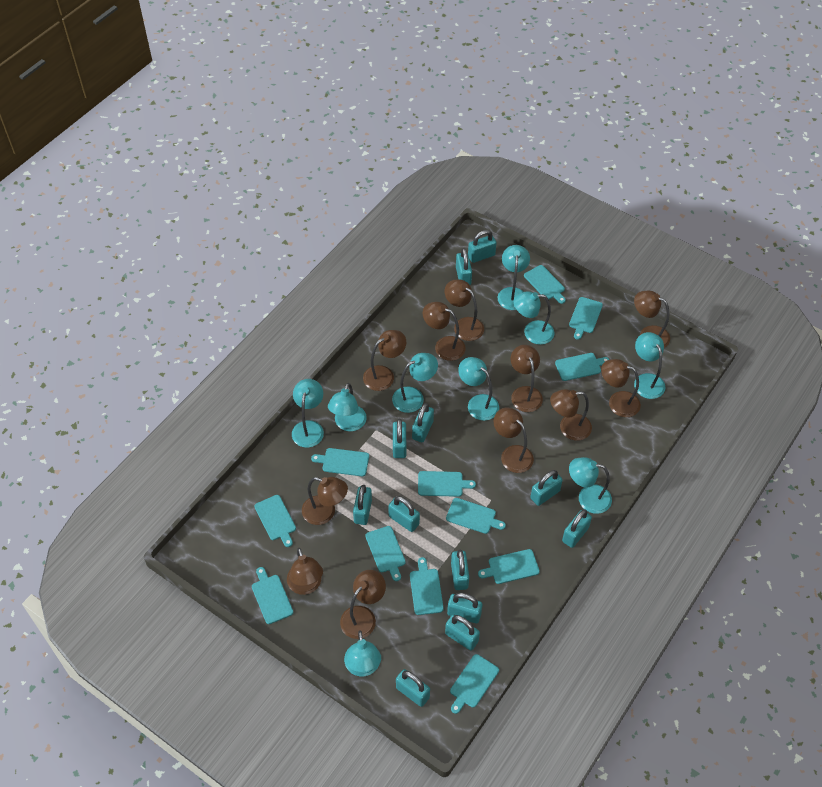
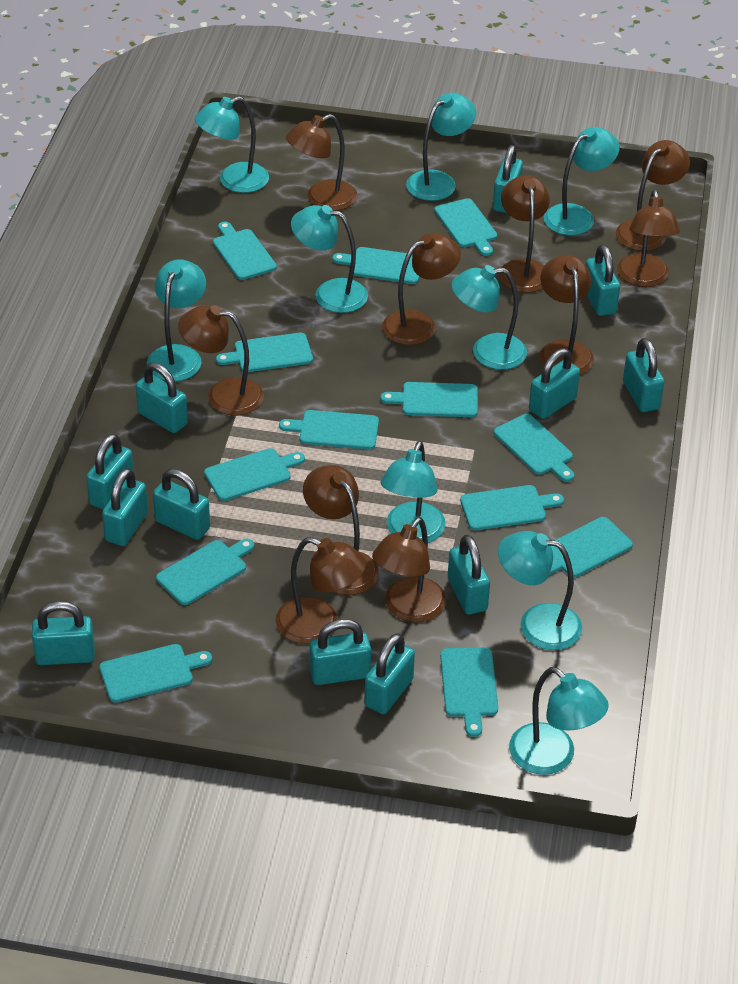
brown lamp: [287,548,323,595] [302,477,348,525] [340,570,386,639] [363,330,406,391] [423,302,466,361] [445,279,484,341] [494,408,534,473] [510,345,543,412] [550,389,592,441] [601,359,641,417] [634,291,670,348] = 11 -> [178,305,264,416] [276,537,366,644] [286,114,357,211] [303,465,379,595] [372,517,446,623] [382,233,461,345] [499,175,550,293] [540,255,594,375] [616,140,690,251] [617,190,680,287] = 10
turquoise cutting board: [252,567,293,624] [255,495,296,547] [311,448,369,476] [365,526,406,581] [410,557,444,615] [418,471,476,497] [446,498,506,534] [450,654,499,714] [478,549,540,584] [524,265,566,304] [555,353,610,381] [569,297,603,340] = 12 -> [100,644,212,703] [156,539,254,605] [204,448,305,501] [213,221,277,280] [216,333,313,372] [279,410,379,450] [332,247,420,284] [380,382,478,417] [434,198,497,256] [440,647,498,737] [460,485,564,530] [494,414,574,482] [550,517,633,577] = 13

